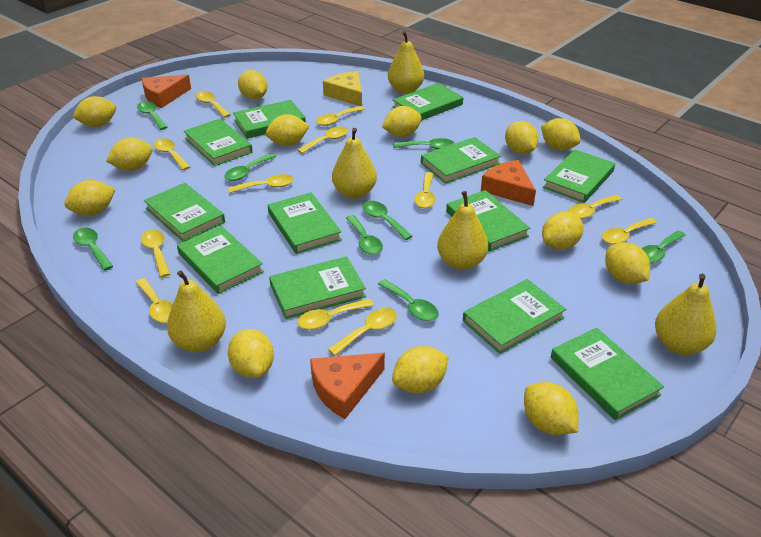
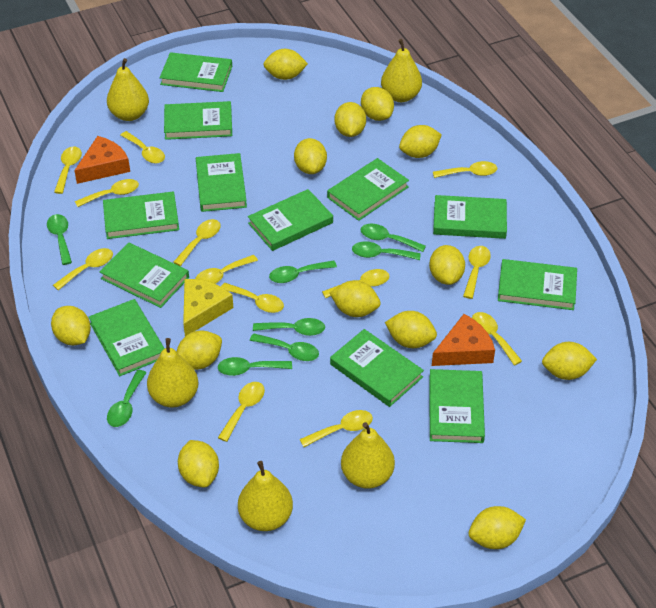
orange cheese: [142,75,191,108] [310,353,385,419] [481,160,536,206] = 3 -> [74,136,130,184] [432,314,495,366] = 2
yellow spoon: [135,278,173,323] [141,229,170,277] [154,138,190,170] [196,91,231,118] [228,174,294,193] [297,299,374,330] [298,126,348,154] [316,106,365,126] [328,308,397,356] [414,172,436,208] [568,195,623,219] [602,218,657,244] = 12 -> [53,248,113,290] [54,146,82,194] [75,179,139,207] [120,131,165,164] [173,219,221,266] [195,255,258,284] [218,382,265,442] [221,283,284,313] [300,410,373,447] [322,269,390,298] [433,161,497,178] [463,246,491,299] [472,312,522,366] = 13

